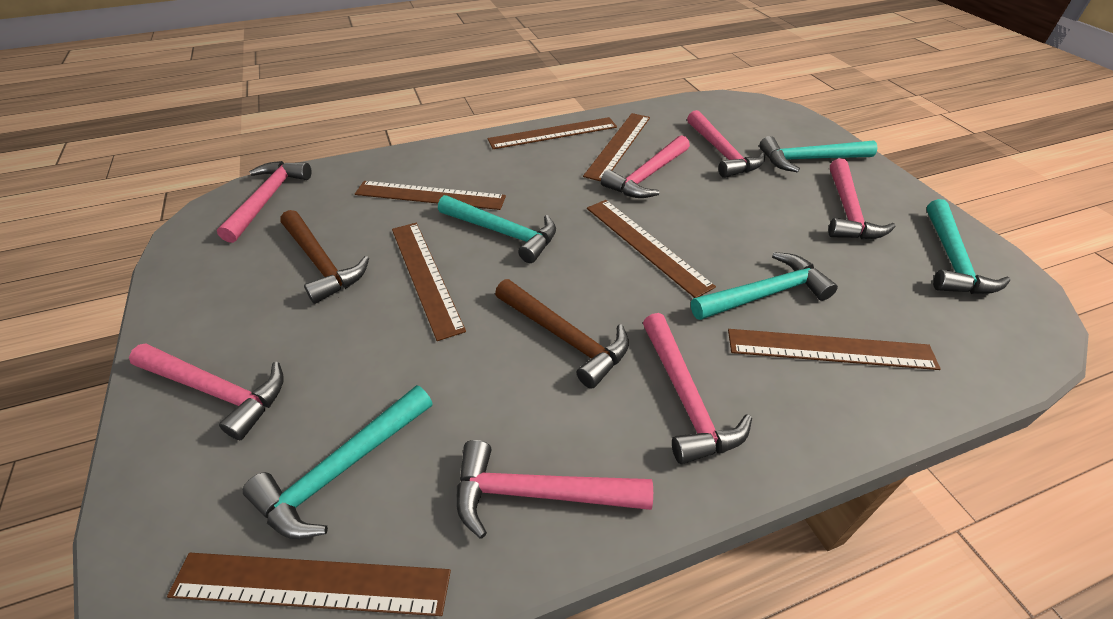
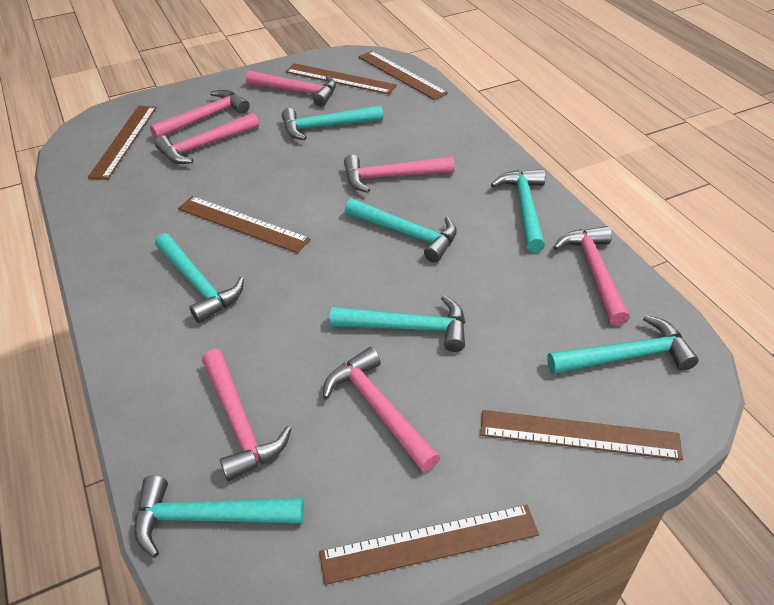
brown hammer: [280,210,369,304] [495,279,629,389] = 2 -> none = 0
brown ruler: [167,553,451,616] [355,181,506,210] [392,223,466,341] [488,117,617,149] [583,113,650,182] [587,200,716,298] [728,329,941,370] = 7 -> [88,106,157,180] [178,196,310,253] [285,63,397,94] [319,504,539,585] [358,51,448,100] [480,410,683,460] = 6
turquoise hammer: [243,385,433,539] [438,195,556,263] [691,252,838,320] [759,136,877,173] [926,199,1010,294] = 5 -> [134,476,304,558] [155,234,244,323] [281,105,383,140] [330,296,465,352] [345,198,457,263] [491,169,545,252] [547,315,699,374] = 7

